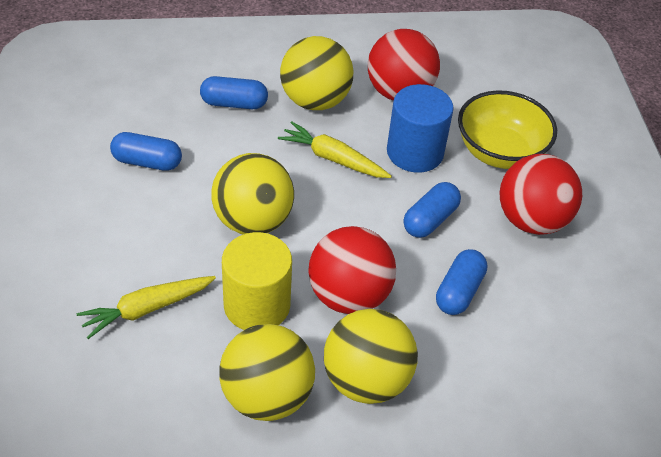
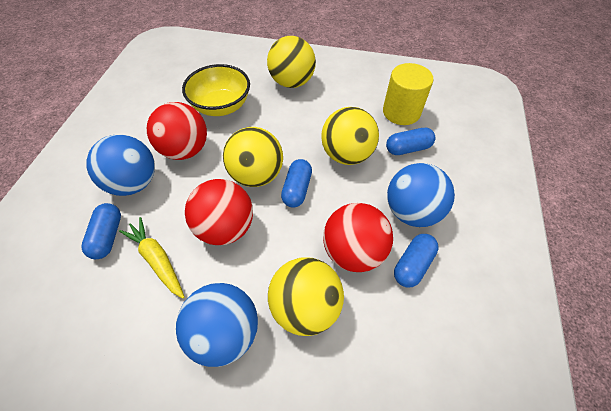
blue ball: none = 0 -> [86,135,155,196] [176,283,258,367] [387,163,455,227] = 3
blue cylinder: [387,84,454,173] = 1 -> none = 0
yellow carrot: [77,276,216,339] [278,122,392,178] = 2 -> [119,217,184,298] = 1

